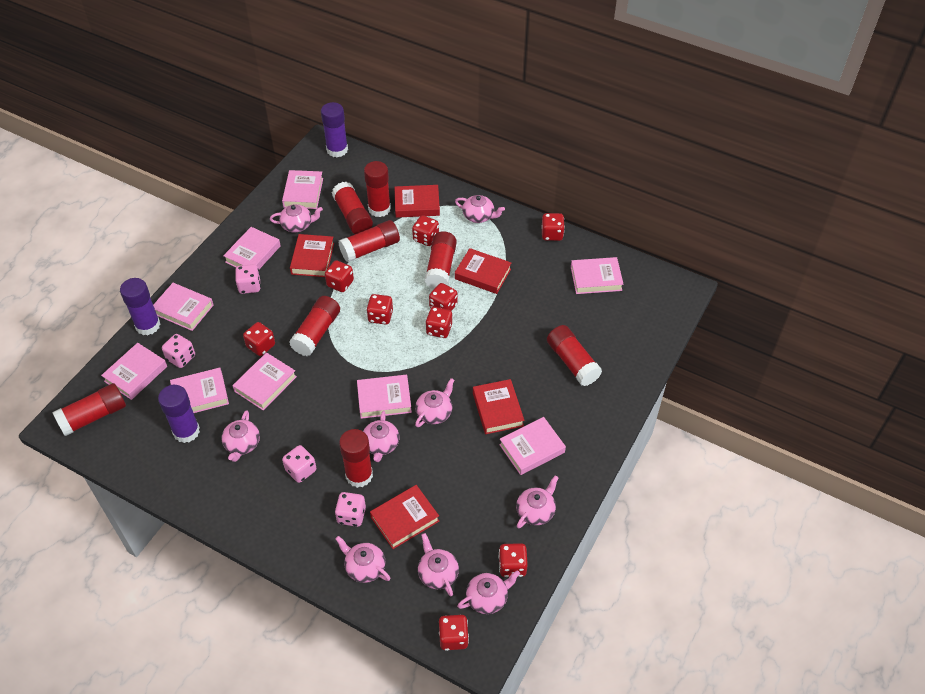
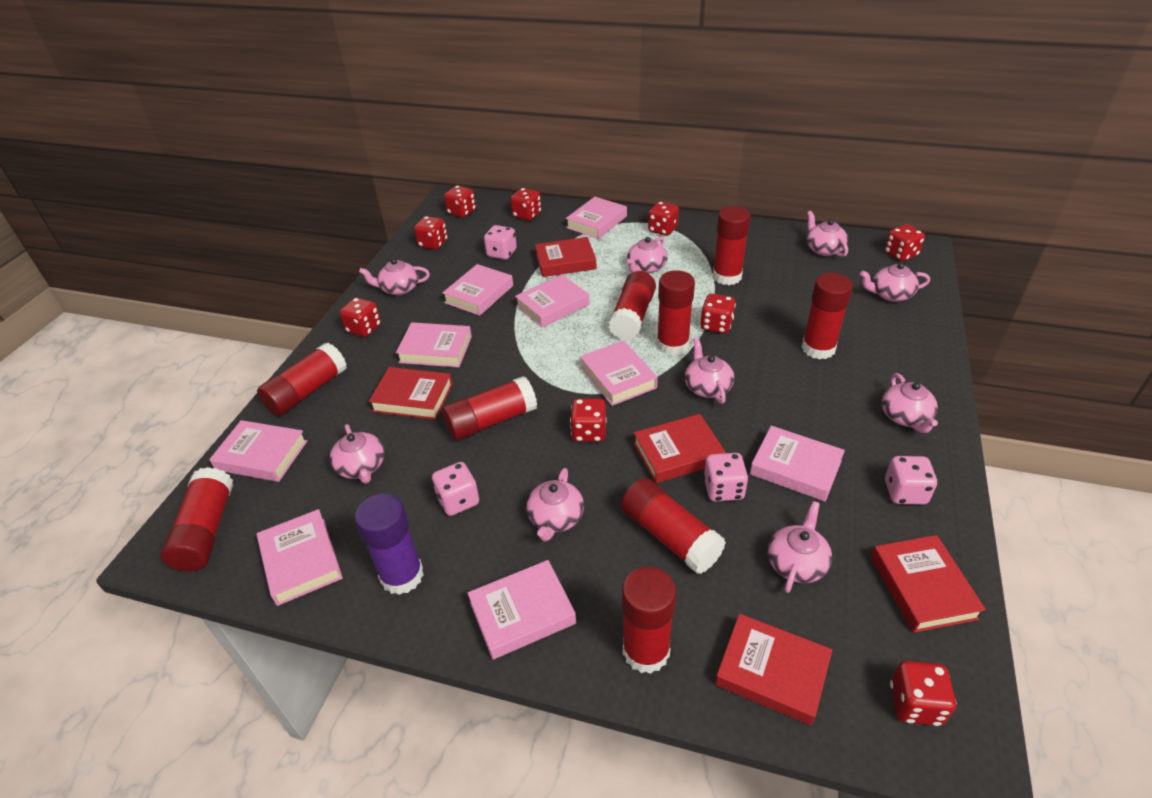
purple glue stick: [120,278,160,335] [158,385,200,443] [321,102,348,157] = 3 -> [355,494,424,595] = 1
red glue stick: [52,383,126,436] [289,296,340,356] [332,181,373,234] [338,220,400,262] [339,429,373,488] [364,161,391,217] [425,231,457,289] [547,325,602,386] = 8 -> [161,467,233,572] [257,343,347,416] [442,376,537,440] [608,271,656,340] [621,478,726,574] [622,566,676,674] [657,270,695,356] [713,206,751,285] [801,273,853,360] = 9

